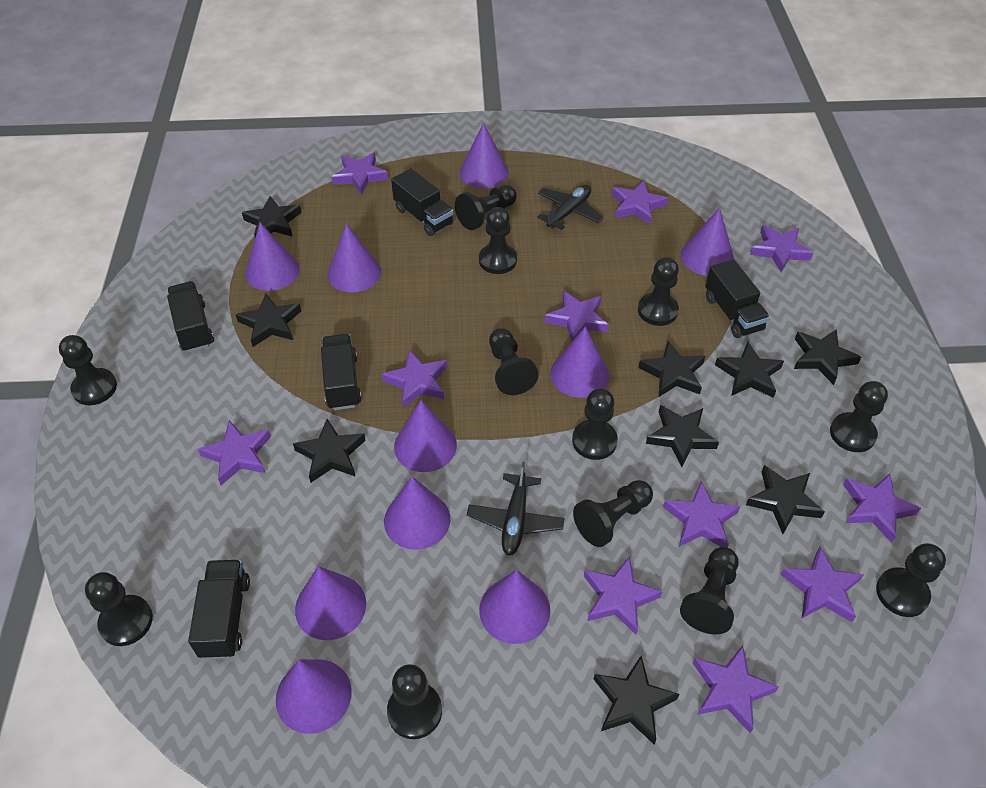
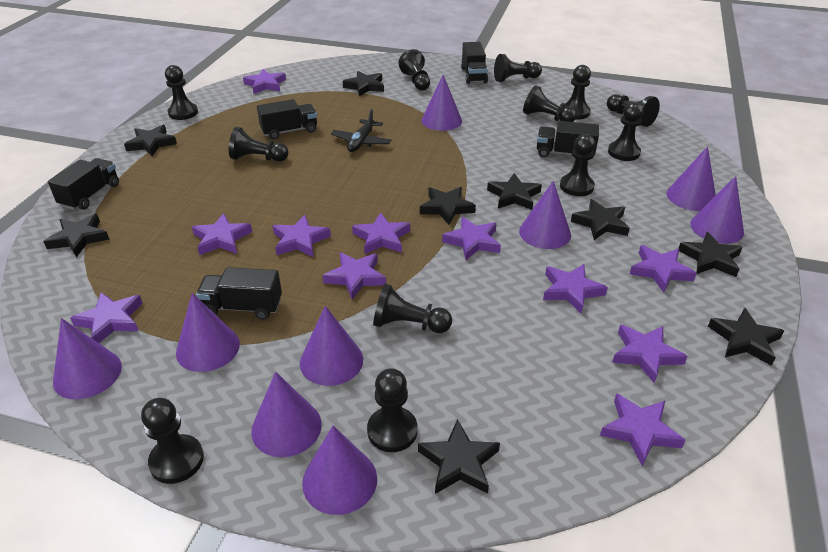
black plane: [467,461,565,556] [537,185,604,230] = 2 -> [331,108,391,152] = 1
purple cone: [245,223,300,291] [276,659,351,734] [295,566,366,640] [327,224,381,293] [384,476,451,550] [394,400,457,472] [460,123,508,188] [479,570,550,644] [550,327,609,398] [681,208,734,276] = 10 -> [53,318,122,400] [176,293,240,372] [251,372,322,457] [300,306,363,386] [302,426,377,515] [421,75,462,131] [519,181,571,249] [667,146,716,211] [690,176,744,244] = 9

